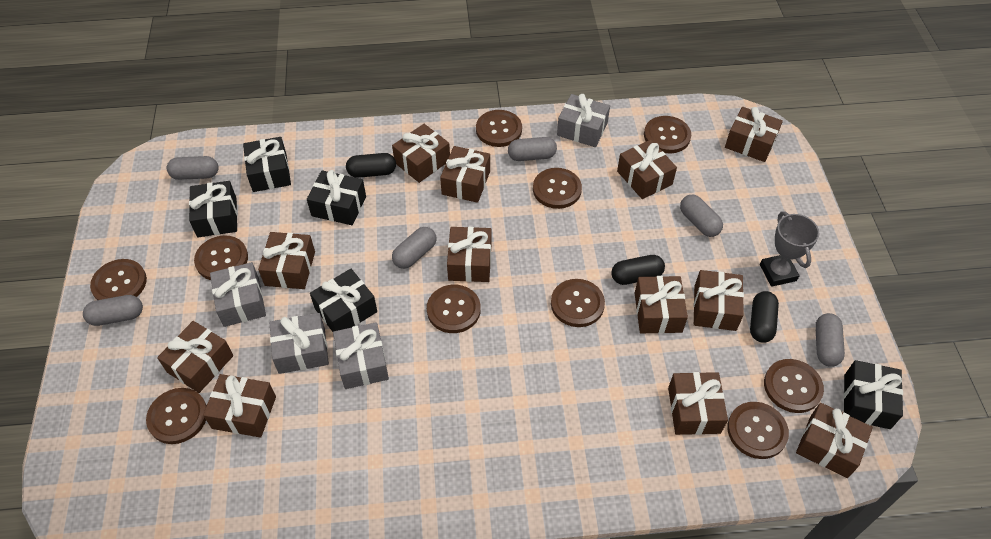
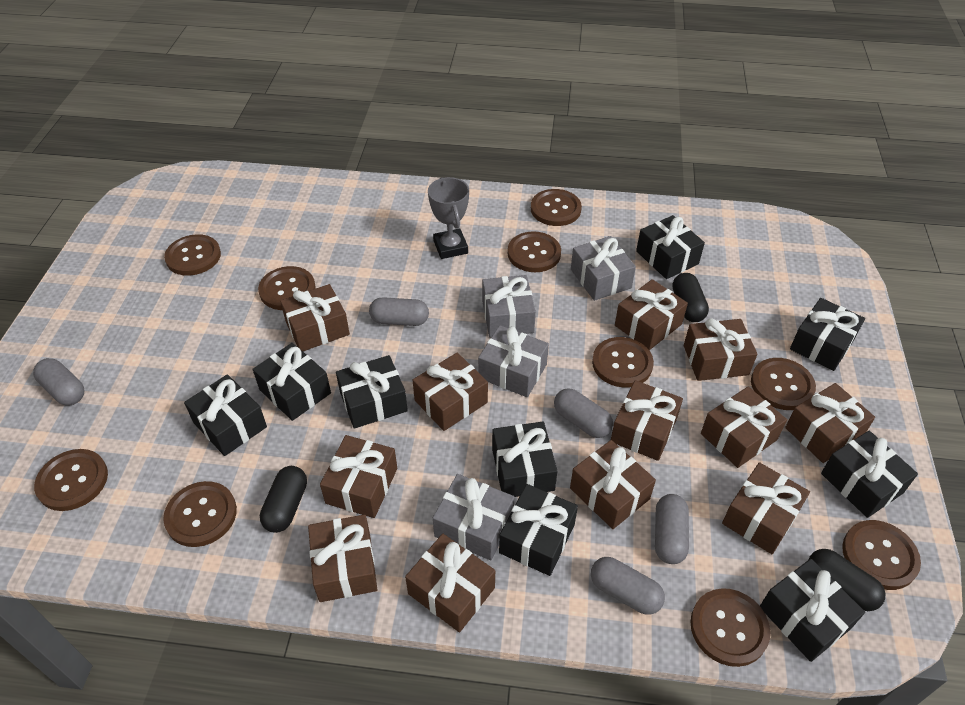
black gift: [189,181,237,237] [243,137,291,192] [307,170,366,225] [310,269,377,332] [843,360,903,429] = 5 -> [184,374,267,456] [253,343,331,421] [336,355,408,429] [492,421,557,497] [499,484,578,576] [636,215,705,279] [760,559,865,662] [790,298,865,371] [821,431,918,518] = 9
grey capsule: [83,295,143,326] [167,156,218,180] [392,227,437,269] [508,137,557,161] [680,195,723,237] [815,313,845,367] = 6 -> [33,358,84,405] [369,297,429,326] [554,388,613,438] [591,557,665,615] [655,494,689,564] = 5

